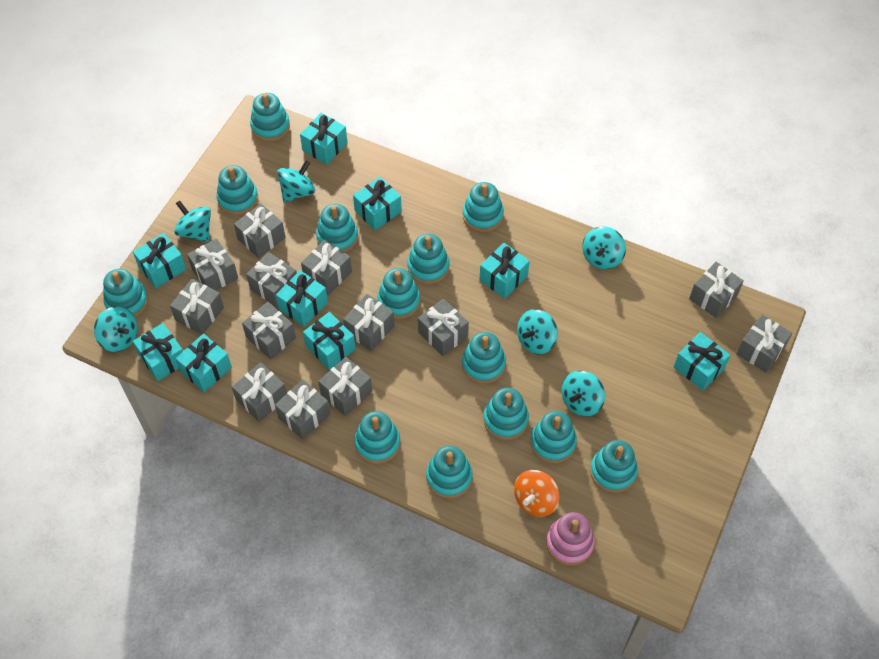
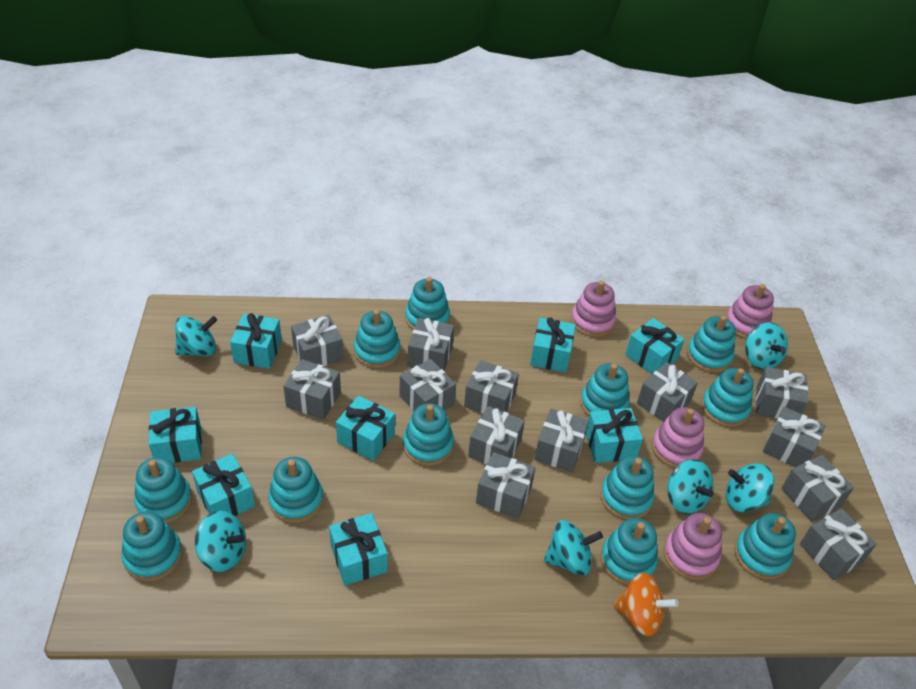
pink stacking toy: [546,512,595,566] = 1 -> [571,281,616,337] [652,407,704,468] [664,513,722,580] [726,284,774,339] = 4
turquoise gift: [133,233,186,288] [133,323,183,381] [175,334,232,392] [276,270,328,327] [300,113,347,165] [303,312,356,370] [353,177,402,230] [480,243,530,299] [674,332,731,390] = 9 -> [149,407,202,463] [192,454,255,516] [230,313,282,369] [329,513,387,586] [336,396,395,461] [530,317,576,373] [586,408,643,463] [625,318,685,374] = 8
turquoise stacking toy: [103,269,148,317] [216,165,258,215] [250,93,290,142] [316,204,358,253] [354,411,400,464] [377,268,420,319] [407,234,449,284] [426,446,473,498] [462,332,506,384] [463,182,504,232] [483,388,529,440] [530,411,577,463] [590,440,638,493] = 13 -> [122,512,183,581] [134,457,192,523] [268,457,323,523] [354,310,400,368] [403,403,454,466] [405,277,450,330] [580,363,630,416] [600,455,654,519] [601,518,658,585] [687,315,736,373] [701,368,754,427] [734,513,796,580] = 12

